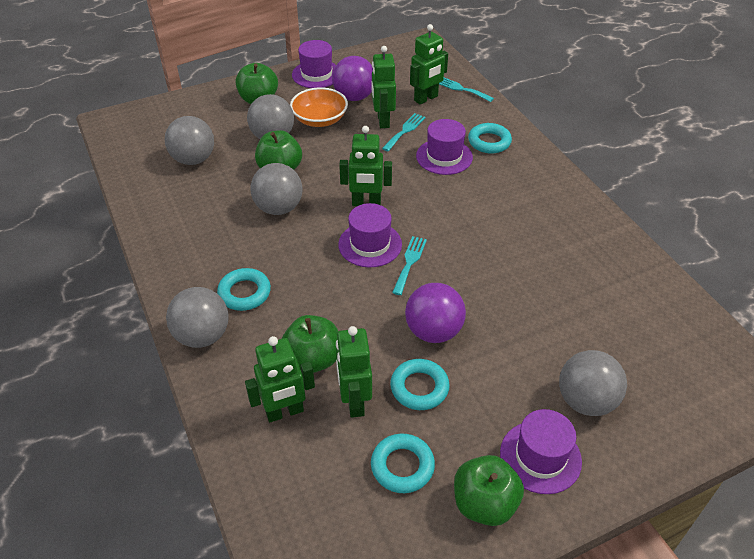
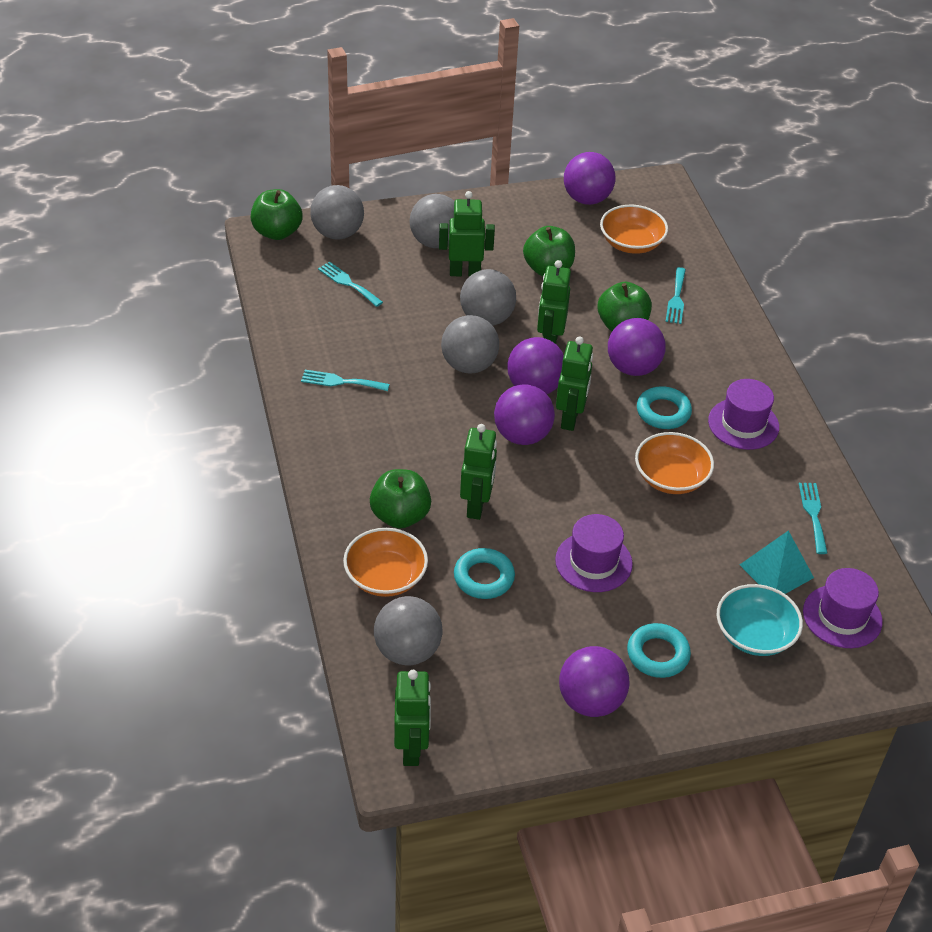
orange bowl: [290,87,348,127] = 1 -> [343,528,428,597] [600,205,668,254] [635,432,714,494] = 3
purple ball: [332,56,373,101] [405,283,466,343] = 2 -> [494,384,555,445] [507,337,564,394] [559,646,629,717] [564,152,615,205] [608,318,666,376] = 5
purple hat: [292,40,336,88] [338,203,402,267] [416,119,473,175] [500,409,582,494] = 4 -> [555,514,633,592] [708,379,779,450] [803,568,883,648] = 3
turquoise bowl: none = 0 -> [717,584,803,656] = 1
turquoise fork: [382,113,426,152] [392,236,427,295] [439,78,494,102] = 3 -> [301,370,390,391] [318,262,383,307] [666,267,686,324] [799,483,827,554] = 4
turquoise pyramid: none = 0 -> [740,531,814,594] = 1
turquoise ring: [217,268,271,311] [371,433,435,493] [390,359,450,410] [468,123,512,153] = 4 -> [454,548,515,599] [627,623,691,678] [637,386,692,429] = 3

